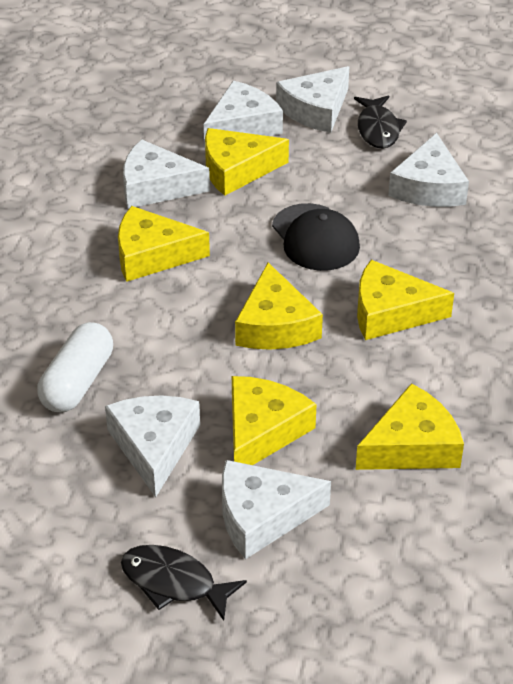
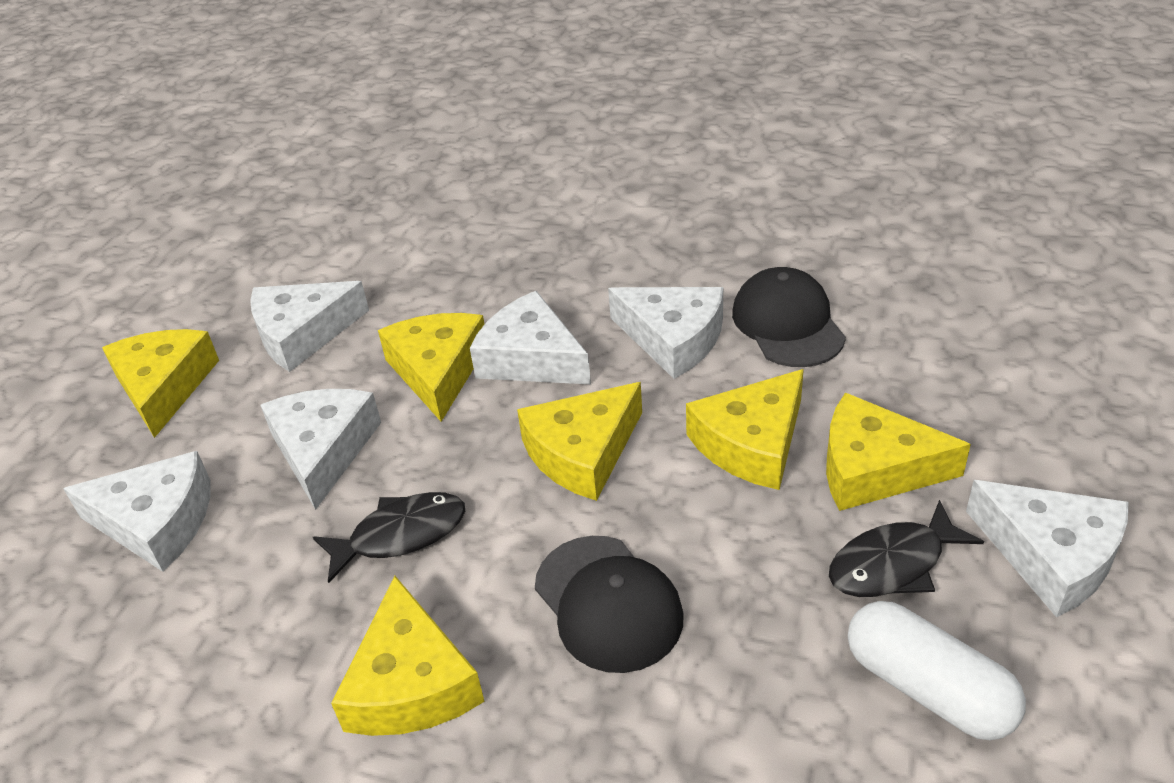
black cap: [272,203,360,271] = 1 -> [535,536,684,673] [732,267,846,367] = 2

